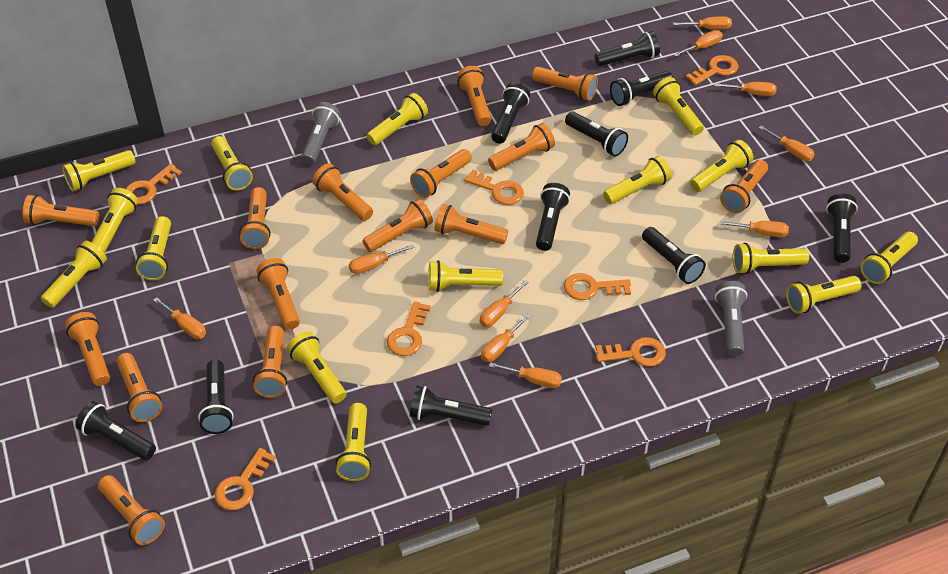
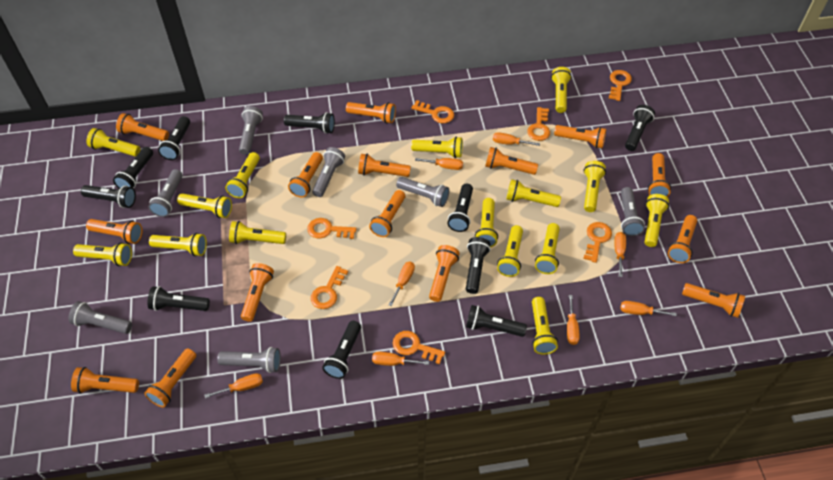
grey flashlight: [301,102,340,165] [715,281,747,356] = 2 -> [69,301,132,334] [148,169,183,217] [217,347,281,373] [239,106,263,155] [312,147,345,197] [396,177,449,207] [621,187,645,236] = 7
orange screwdriver: [153,297,206,339] [349,244,414,274] [480,280,528,327] [481,313,531,362] [489,362,562,388] [673,16,732,29] [673,30,723,57] [714,82,777,96] [720,221,789,237] [759,126,815,161] = 10 -> [204,373,263,398] [372,352,429,366] [388,262,415,306] [415,158,463,170] [493,132,540,146] [567,295,580,345] [614,232,626,277] [620,301,677,316] = 8

